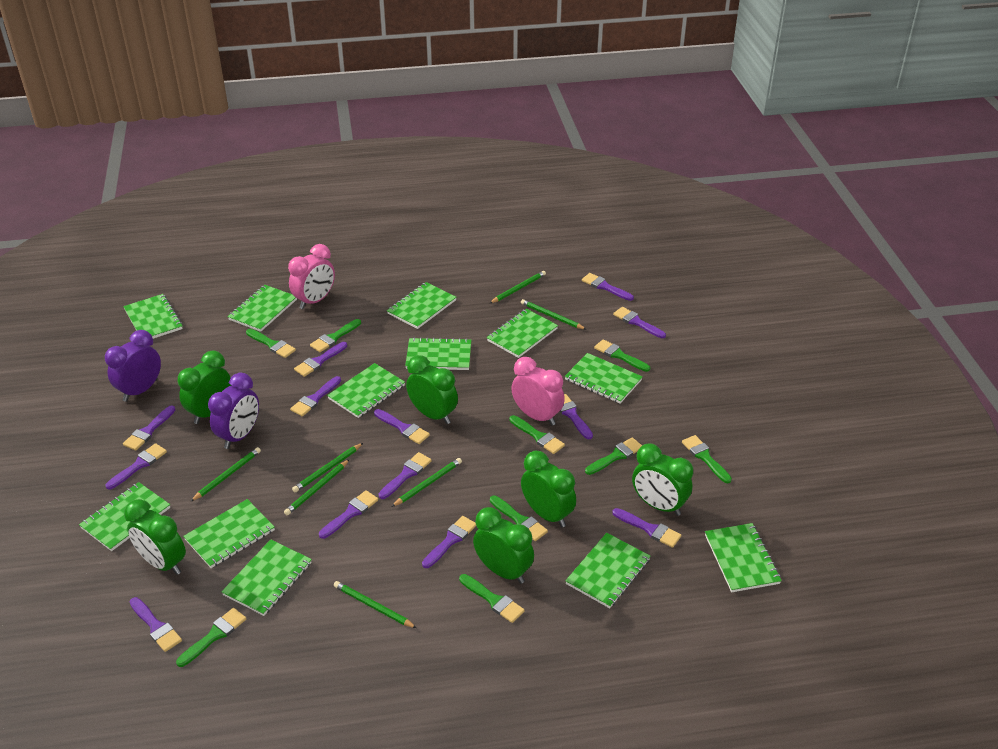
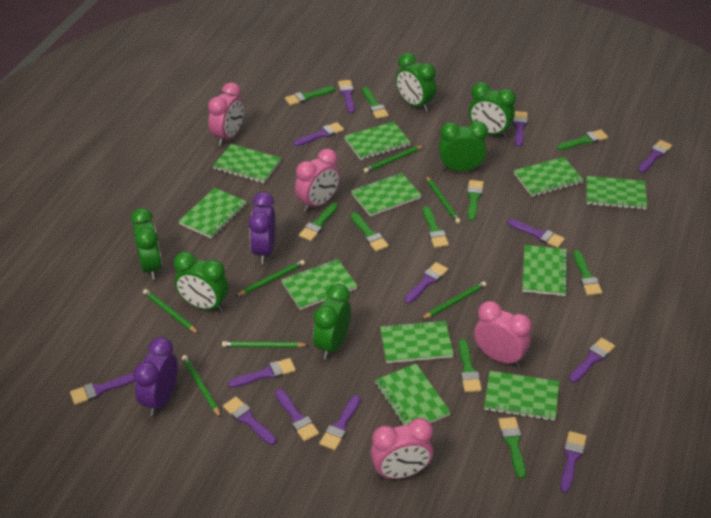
green brush: [176,608,246,667] [246,329,296,358] [310,319,361,352] [459,574,525,623] [490,495,548,541] [509,415,565,454] [585,437,642,475] [594,339,650,372] [682,435,732,483] = 9 -> [285,86,335,106] [299,203,338,241] [351,212,389,252] [362,87,389,119] [423,206,449,248] [459,339,482,392] [467,180,484,221] [498,417,526,478] [557,129,608,150] [573,250,602,296] = 10
green notebook: [79,482,170,551] [123,294,183,339] [183,499,275,568] [221,540,312,616] [228,285,297,332] [327,363,405,418] [387,282,456,329] [405,337,471,370] [487,309,558,358] [565,353,643,404] [565,533,650,608] [705,523,782,592] = 12 -> [178,188,247,239] [213,144,281,183] [281,259,358,310] [344,122,411,160] [351,173,422,217] [375,364,451,425] [380,320,454,363] [484,371,559,421] [514,157,583,197] [522,245,568,296] [586,176,647,210] = 11
pink clock: [288,244,335,309] [511,357,565,426] = 2 -> [208,83,244,146] [295,149,340,212] [371,418,433,479] [474,301,532,367] = 4

